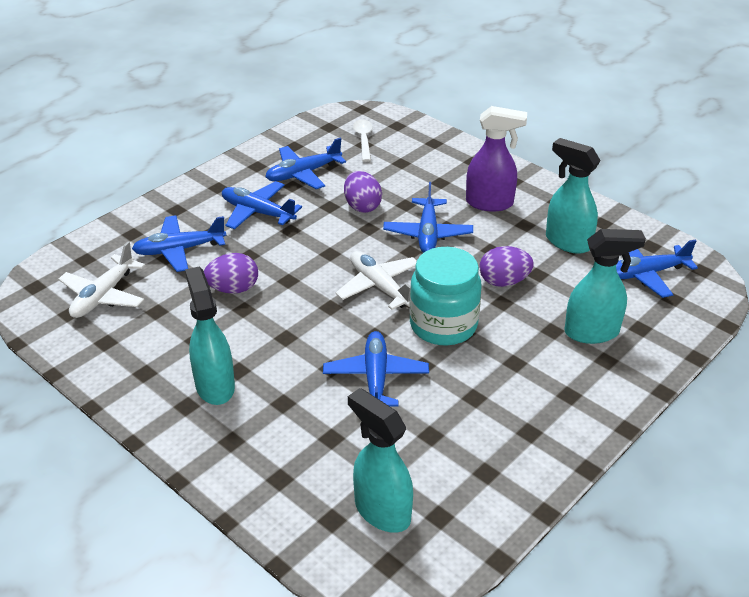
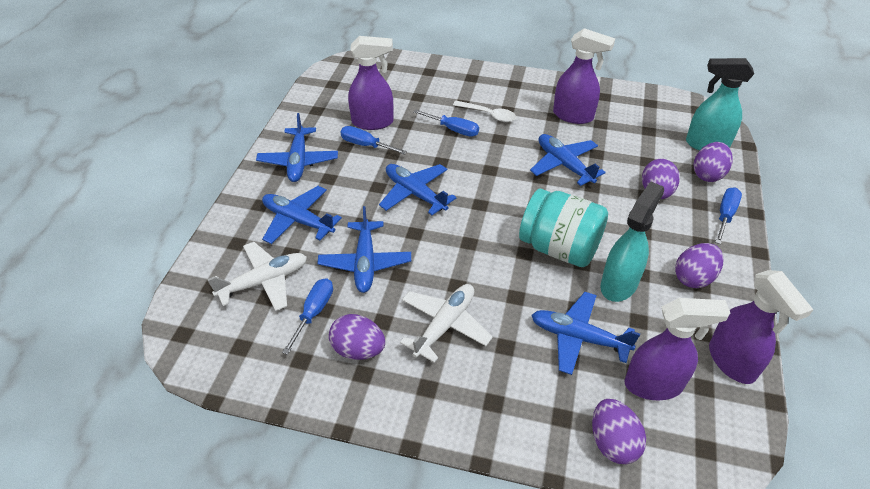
blue screwdriver: none = 0 -> [282,278,333,355] [340,126,407,155] [413,109,479,137] [715,187,742,244] = 4
purple egg: [204,253,258,294] [344,171,382,213] [480,246,534,287] = 3 -> [329,314,385,360] [592,399,646,464] [642,159,680,199] [675,243,723,288] [694,142,733,182] = 5
purple spray bottle: [466,106,527,212] = 1 -> [348,36,394,130] [553,28,615,124] [625,298,730,400] [709,270,813,384] = 4
turquoise spray bottle: [185,267,235,405] [348,388,413,533] [546,138,601,254] [564,229,646,344] = 4 -> [600,182,664,302] [686,58,754,151] = 2

